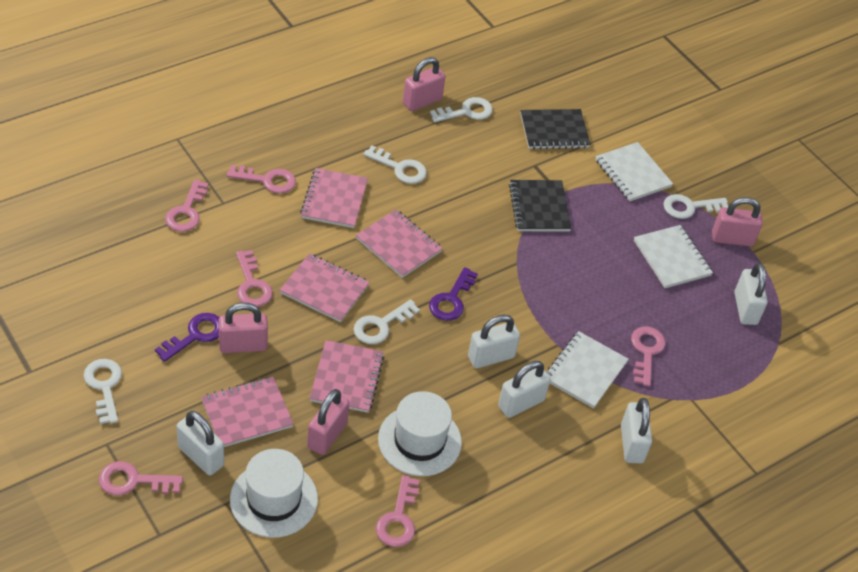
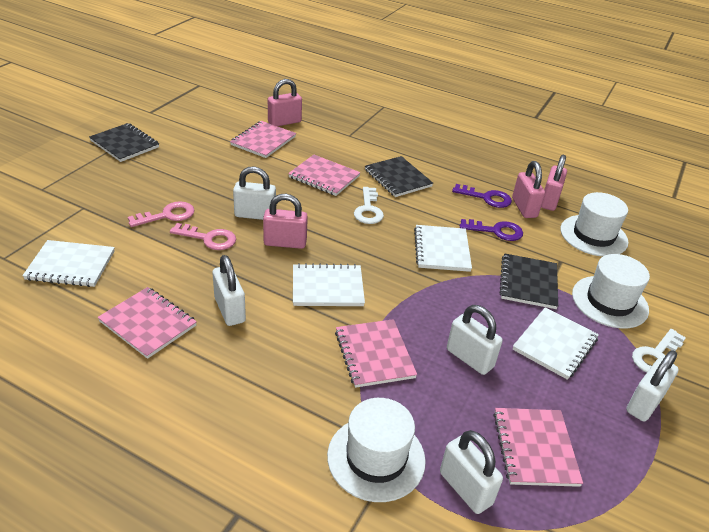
black notebook: [509,180,572,232] [520,109,591,149] = 2 -> [89,123,159,162] [365,156,433,197] [499,253,558,309] = 3
pink key: [99,461,183,495] [165,179,209,232] [227,165,296,194] [236,250,273,307] [376,475,419,547] [631,327,666,386] = 6 -> [128,201,194,227] [170,223,236,250] = 2
white hat: [230,449,318,538] [378,391,462,476] = 2 -> [327,398,426,502] [560,192,629,256] [572,254,650,328] = 3
white key: [83,359,122,424] [353,299,420,344] [363,145,427,184] [430,97,493,122] [663,194,728,219] = 5 -> [354,187,384,224] [632,329,686,373] = 2
white notebook: [546,331,629,409] [595,142,673,201] [634,225,713,288] = 3 -> [22,240,115,287] [293,263,365,306] [414,225,472,272] [513,307,599,380] = 4

